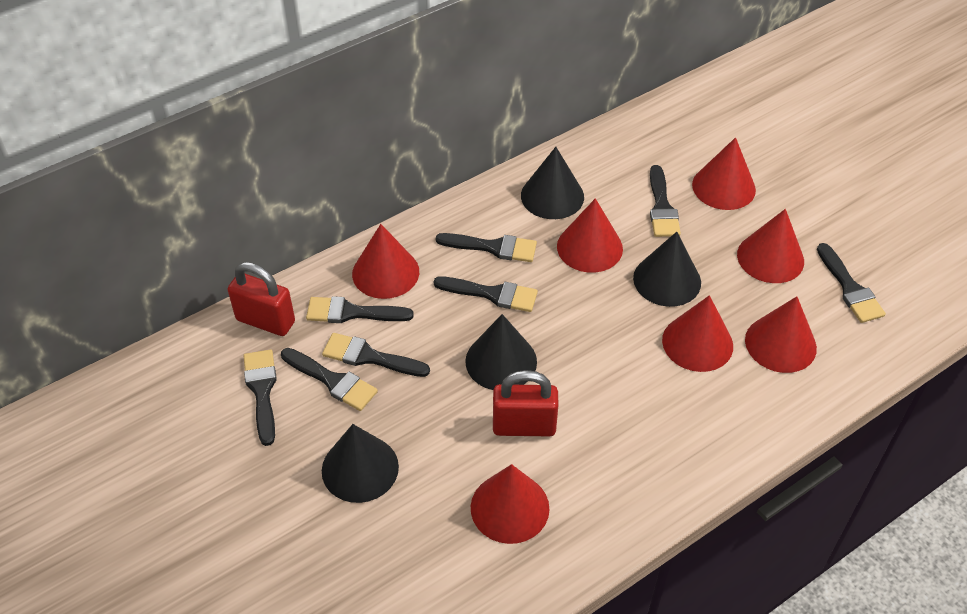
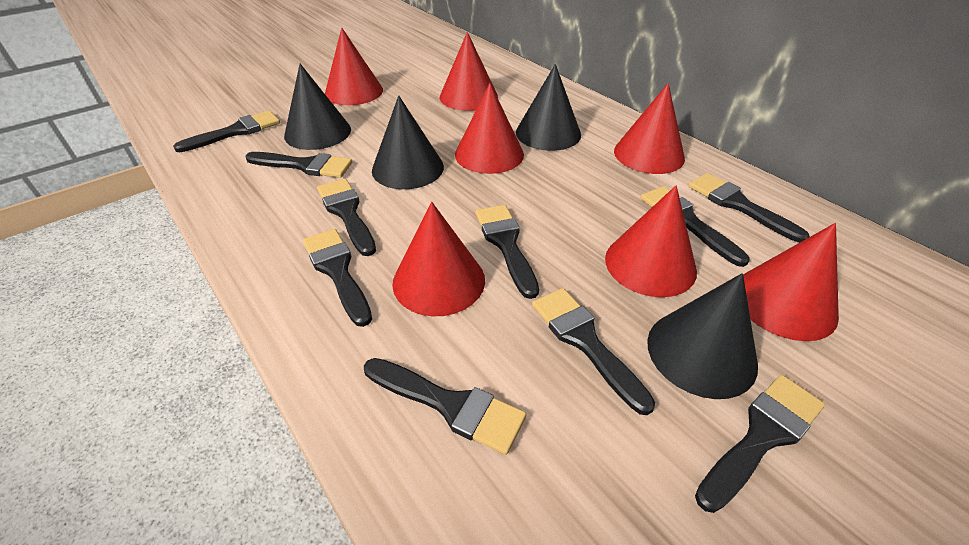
black brush: [244,349,277,446] [281,348,378,411] [306,296,414,323] [322,333,430,377] [434,276,538,312] [436,233,537,262] [650,165,681,237] [817,243,886,323] = 8 -> [173,111,280,152] [245,152,352,178] [303,229,372,327] [317,178,376,256] [364,358,526,455] [475,205,539,299] [532,288,655,415] [641,186,750,267] [688,173,810,243] [695,375,825,513] = 10
red padlock: [228,262,295,336] [493,370,559,436] = 2 -> none = 0

